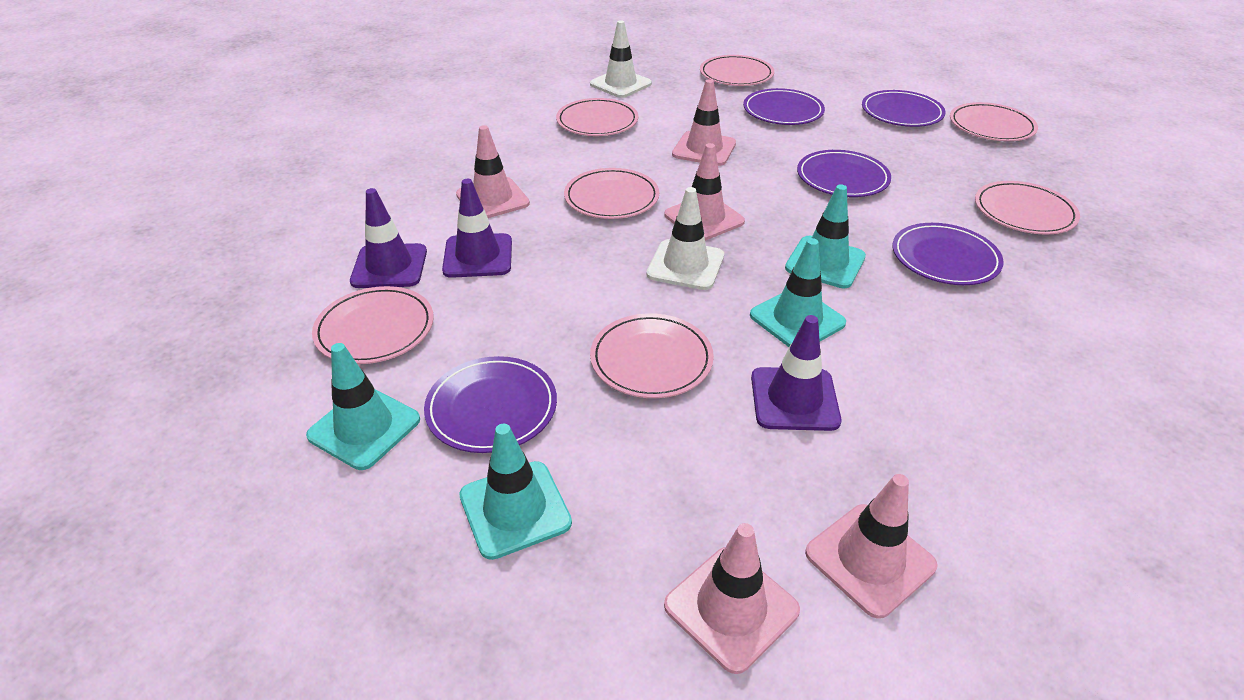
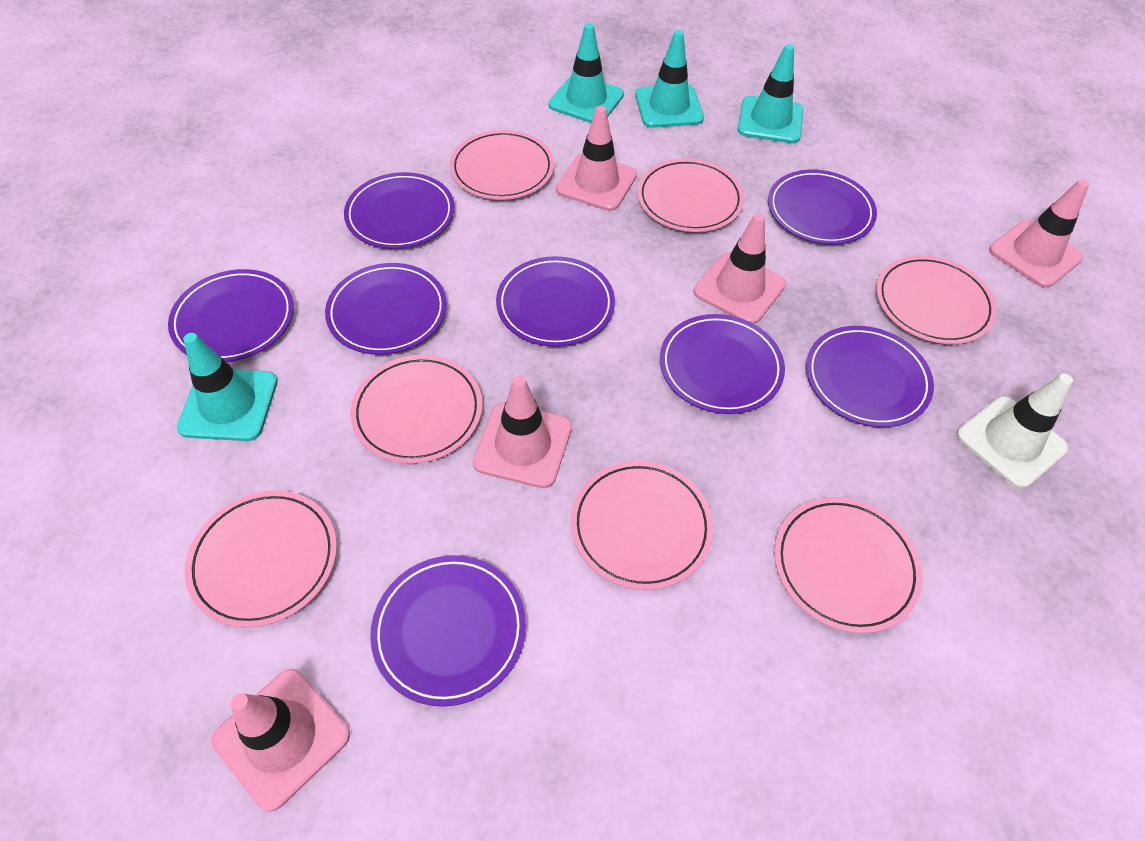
purple plate: [424,356,557,453] [743,88,825,125] [797,150,891,197] [862,90,946,127] [892,223,1004,285] = 5 -> [168,269,294,362] [325,263,447,355] [344,172,455,249] [370,555,526,707] [496,256,615,347] [660,314,785,414] [768,170,877,245] [806,326,934,427] = 8
purple traffic cone: [350,188,427,288] [442,179,512,278] [751,315,841,431] = 3 -> none = 0
white traffic cone: [590,20,652,98] [646,187,724,290] = 2 -> [956,374,1073,489] = 1

